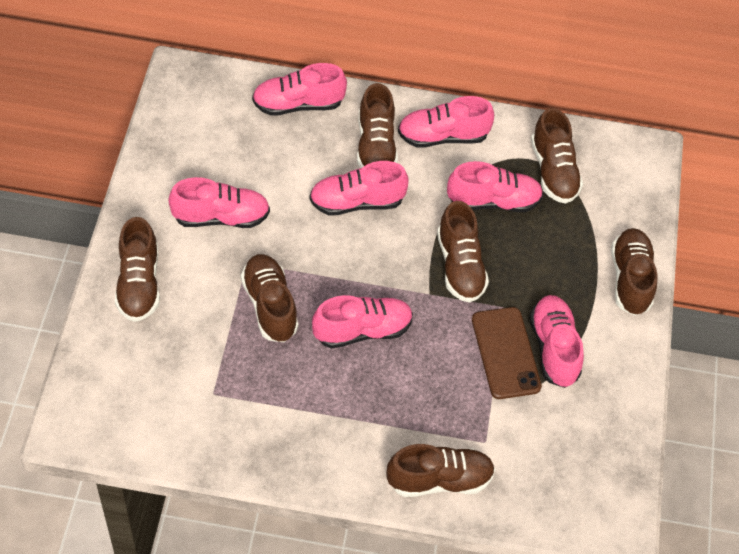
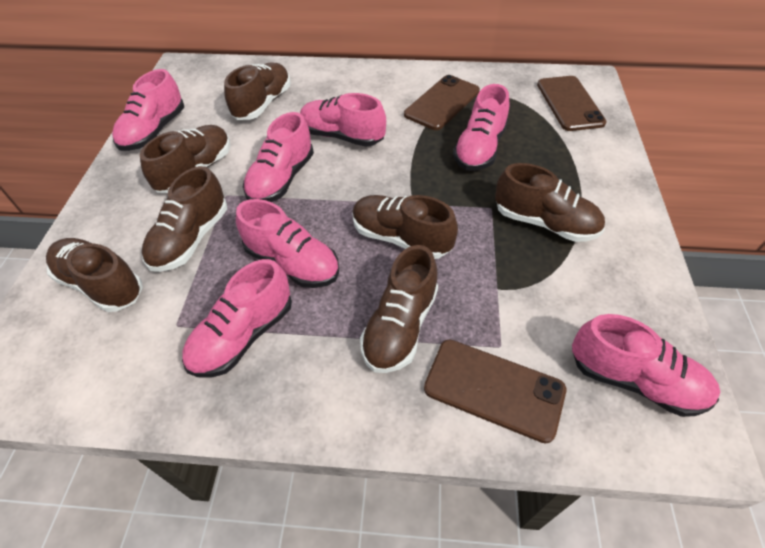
brown phone: [472,307,542,399] = 1 -> [404,75,480,130] [424,339,566,444] [537,76,607,131] = 3

